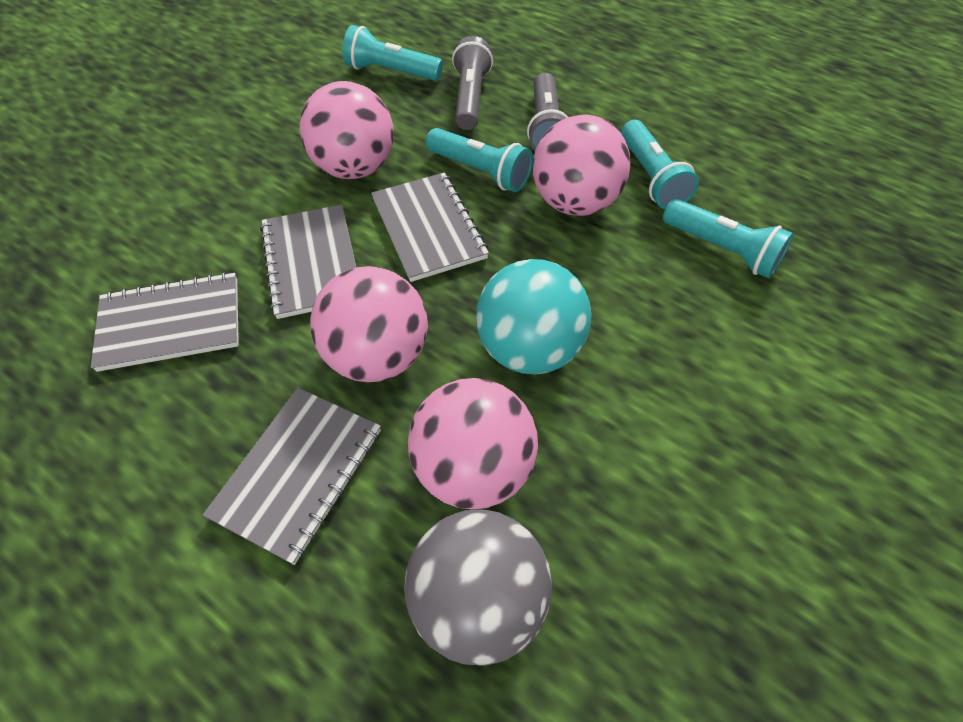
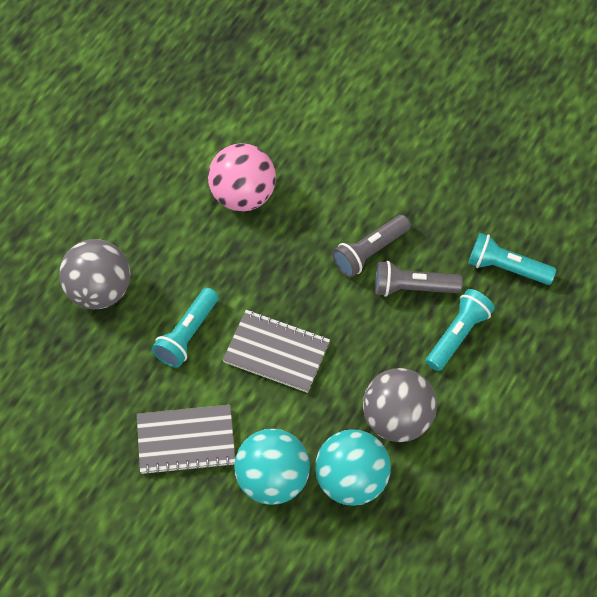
grey ball: [404,509,552,666] = 1 -> [59,239,130,309] [363,368,437,442] = 2
grey notebook: [91,272,239,372] [203,388,381,565] [260,204,356,319] [371,172,489,282] = 4 -> [137,405,235,475] [223,310,330,393] = 2
pink ball: [300,81,394,179] [310,266,428,382] [408,378,538,510] [533,115,630,216] = 4 -> [208,143,276,212] = 1
turquoise ball: [476,259,591,374] = 1 -> [234,429,310,505] [315,429,391,506] = 2
turquoise flashlight: [342,25,443,81] [426,128,533,192] [621,120,699,209] [663,199,793,278] = 4 -> [152,288,219,368] [426,289,495,371] [468,233,556,285] = 3

